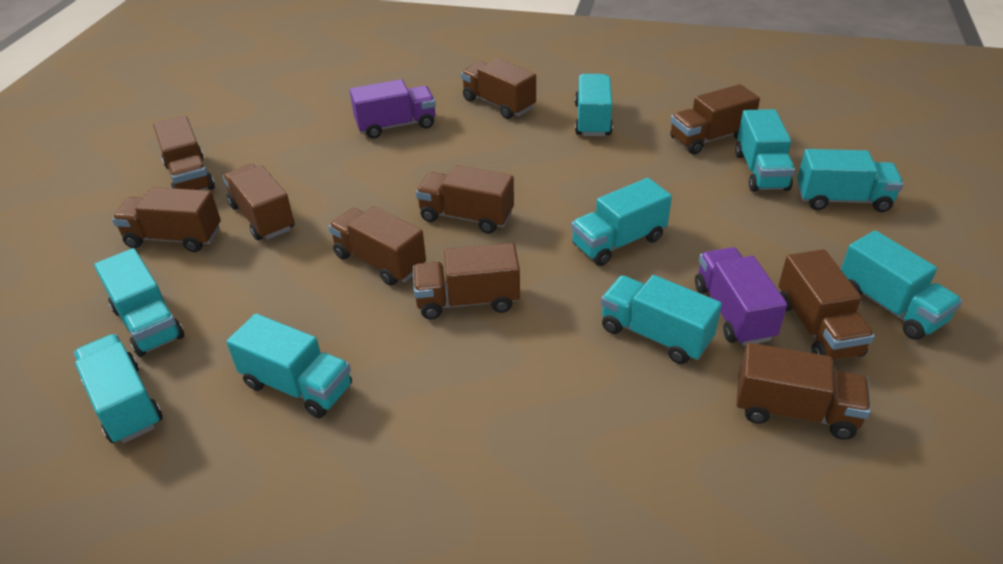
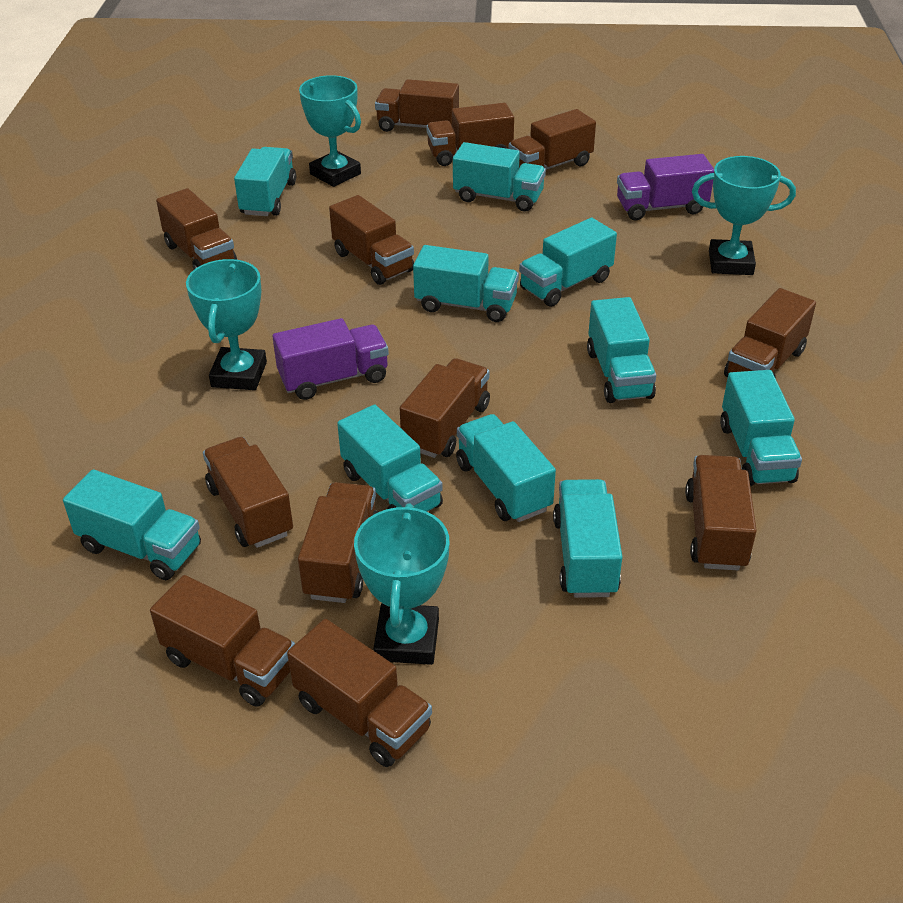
brown truck: [112,187,221,252] [153,115,215,190] [223,164,295,240] [329,206,426,286] [413,243,520,319] [416,165,514,234] [461,58,536,119] [670,84,760,154] [737,343,871,440] [778,249,875,361] = 10 -> [150,575,295,707] [156,188,237,269] [203,437,293,548] [287,619,432,767] [298,482,378,603] [329,195,414,285] [375,79,459,132] [400,358,490,458] [426,103,514,166] [509,109,596,170] [685,455,757,570] [724,288,816,377] = 12
turquoise trophy: none = 0 -> [186,259,267,390] [299,75,361,187] [354,503,449,665] [692,156,796,275] = 4
turquoise truck: [74,334,163,443] [94,248,184,357] [226,314,352,418] [571,178,672,266] [575,74,613,136] [601,275,722,364] [735,109,795,192] [797,149,904,212] [841,230,962,340] = 9 -> [63,469,201,580] [234,147,296,216] [337,405,443,512] [413,245,519,322] [453,142,546,212] [456,414,556,522] [519,218,617,307] [553,479,622,598] [587,297,656,403] [720,370,802,486] = 10

